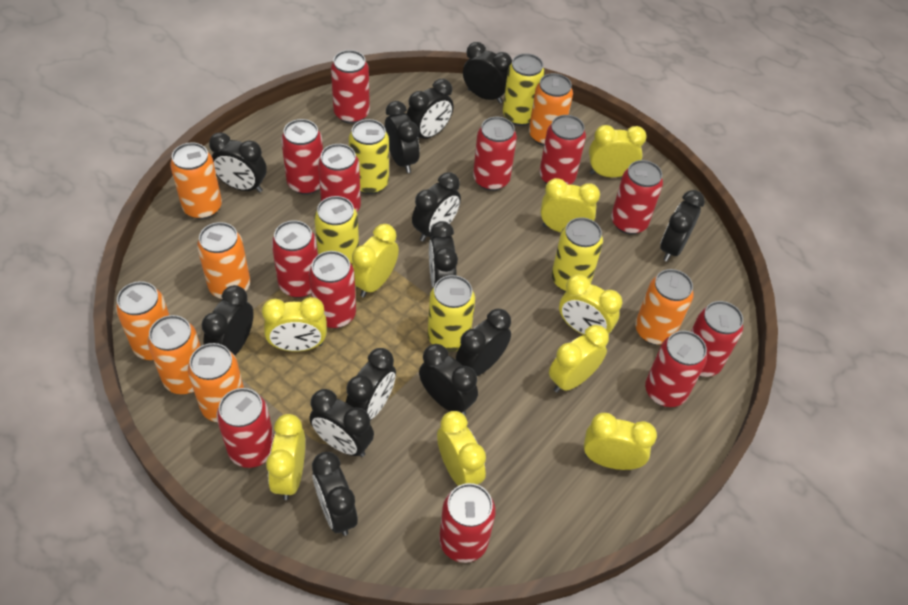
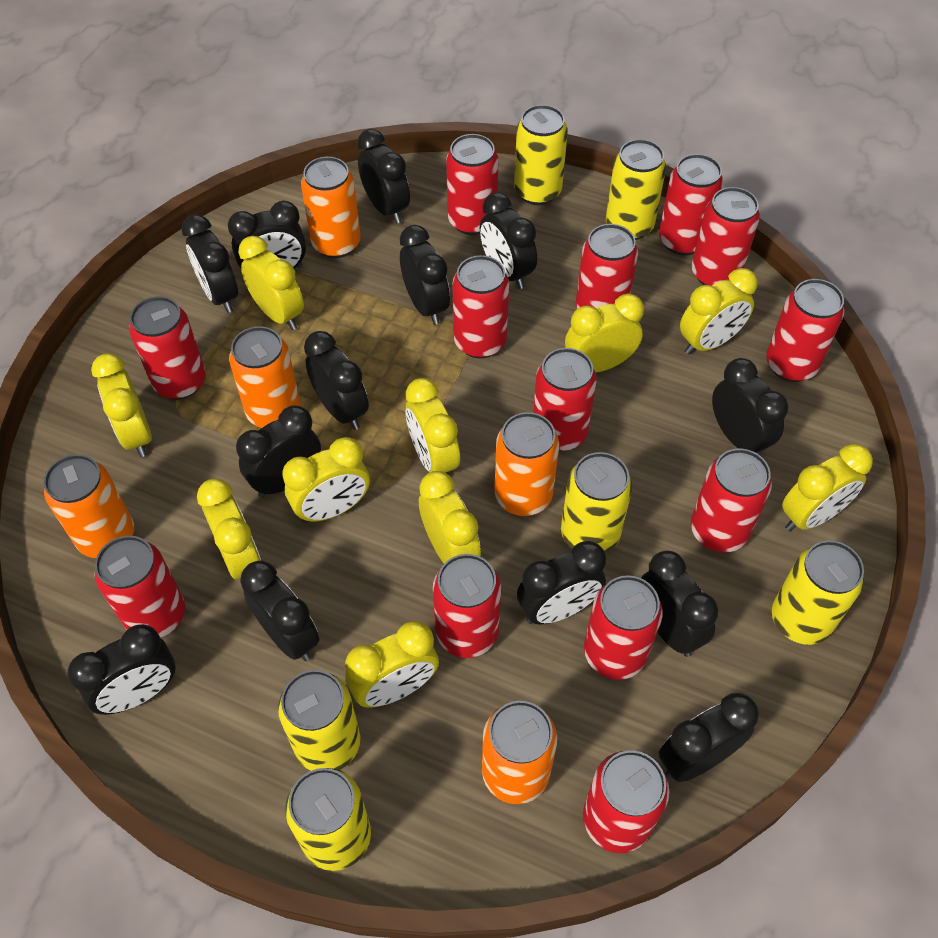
orange can: [116,281,169,360] [148,315,200,394] [170,143,222,219] [188,343,244,422] [197,222,250,299] [529,73,573,146] [635,269,694,345] = 7 -> [44,454,134,558] [229,326,300,428] [301,157,361,258] [482,701,557,804] [494,412,559,516] = 5
red can: [217,388,274,468] [272,220,318,298] [281,119,323,195] [309,251,356,328] [318,144,361,212] [331,50,370,124] [439,483,496,563] [473,117,517,191] [540,115,586,185] [611,160,663,234] [645,331,707,407] [691,301,743,377] = 12 -> [95,536,185,638] [129,296,206,400] [433,554,501,658] [446,134,499,235] [452,255,509,358] [533,348,597,451] [576,224,638,309] [583,750,669,853] [584,575,663,680] [659,154,723,255] [691,449,772,552] [692,187,760,286] [766,279,844,382] = 13
yellow can: [314,196,359,265] [349,119,389,194] [428,275,475,352] [503,53,545,126] [552,217,603,292] = 5 -> [278,670,361,771] [285,768,371,871] [514,105,568,205] [561,452,632,554] [606,139,666,240] [772,540,864,645] = 6
yellow clock: [262,297,327,352] [266,414,305,500] [352,224,399,297] [437,411,486,486] [541,178,600,232] [549,325,609,393] [559,274,622,335] [584,413,657,470] [589,125,647,177] = 9 -> [91,353,152,457] [197,479,261,579] [238,236,304,330] [282,437,370,523] [345,621,439,708] [406,378,460,474] [419,471,481,563] [565,294,644,373] [680,268,758,354] [782,444,873,531] = 10

